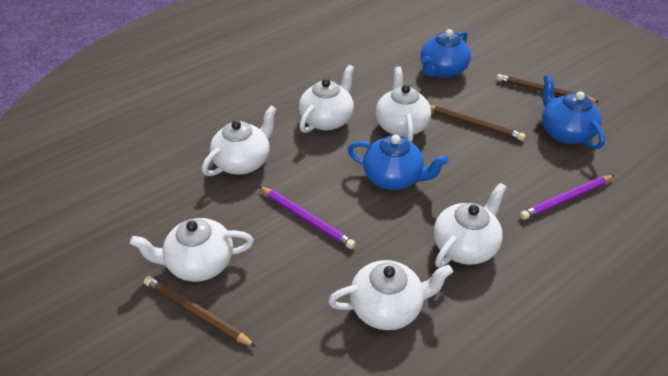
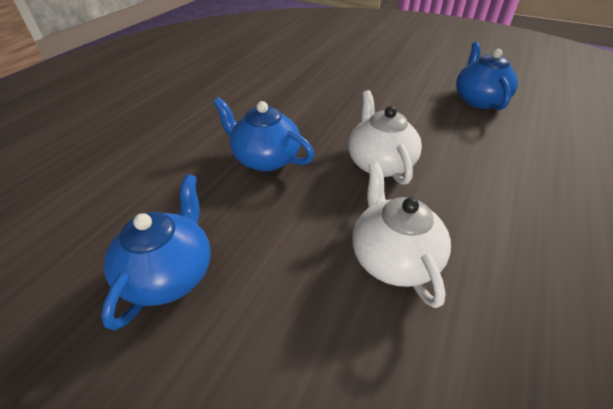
brown pencil: [144,276,256,347] [430,105,525,141] [496,74,600,103] = 3 -> none = 0
purple pencil: [259,186,356,249] [520,175,615,220] = 2 -> none = 0
white teapot: [130,218,254,282] [202,106,277,176] [299,65,354,133] [328,260,453,330] [376,66,431,142] [434,183,506,268] = 6 -> [348,90,422,185] [352,162,451,308] = 2

